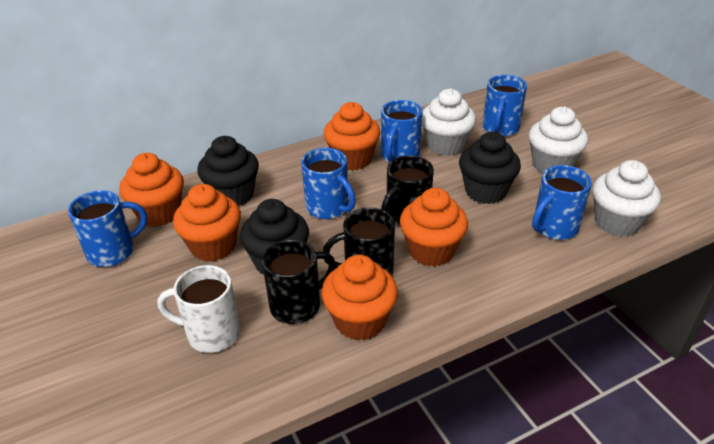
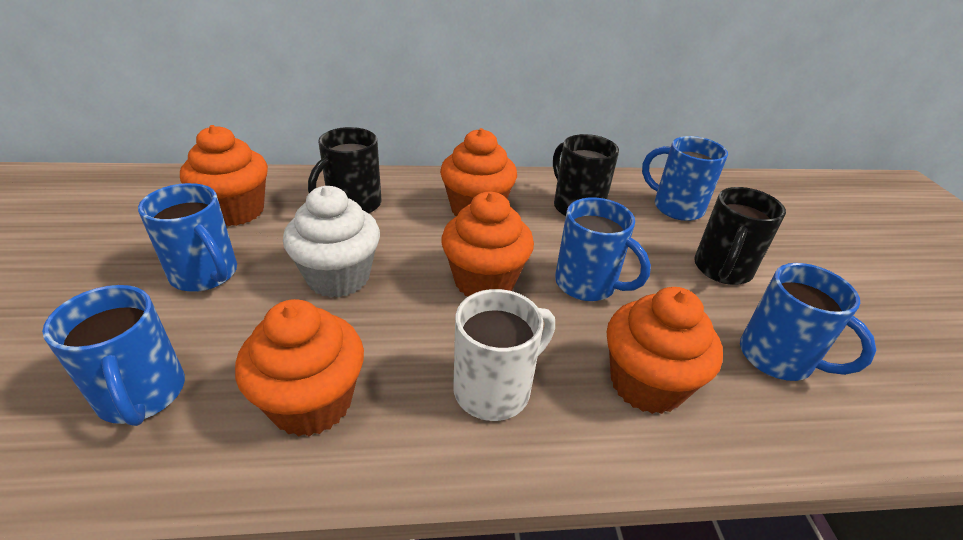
black cupcake: [197,136,259,206] [240,199,309,274] [459,132,521,204] = 3 -> none = 0
white cupcake: [422,88,476,156] [529,107,588,173] [592,160,661,237] = 3 -> [283,186,380,298] = 1

